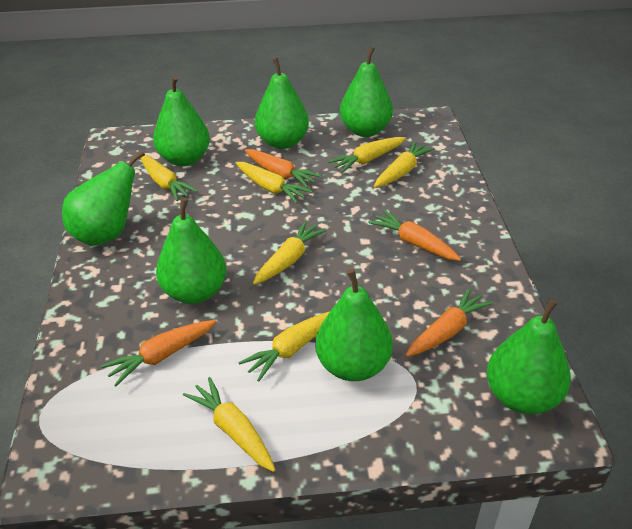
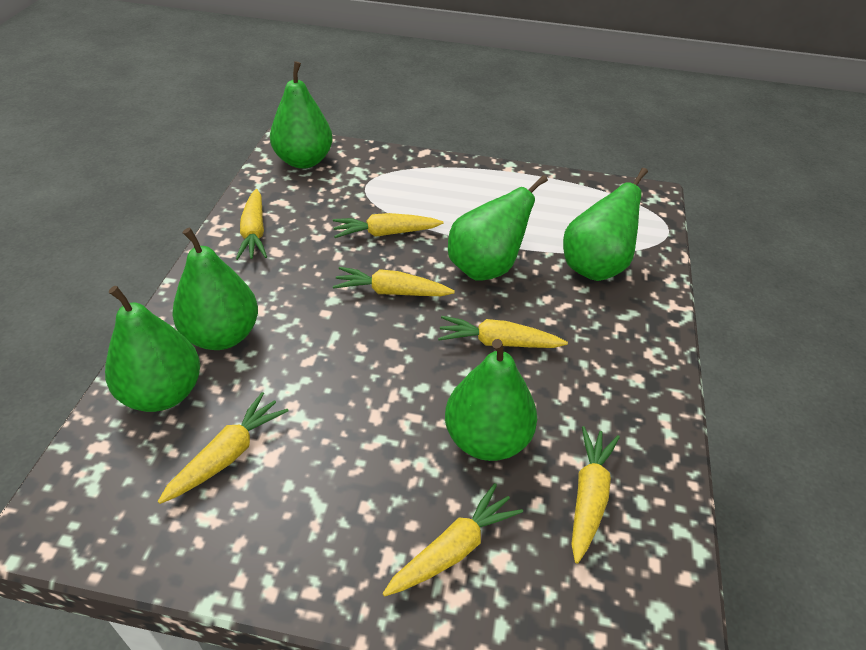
green pear: [62,150,145,246] [153,75,210,166] [156,198,226,304] [255,58,309,149] [315,269,393,381] [340,47,393,137] [487,299,571,414] = 7 -> [105,286,200,412] [172,228,258,350] [270,61,333,169] [445,339,537,461] [448,175,548,281] [563,168,648,281] = 6
orange carrot: [101,320,216,386] [245,149,322,188] [368,210,461,261] [405,288,493,357] = 4 -> none = 0

